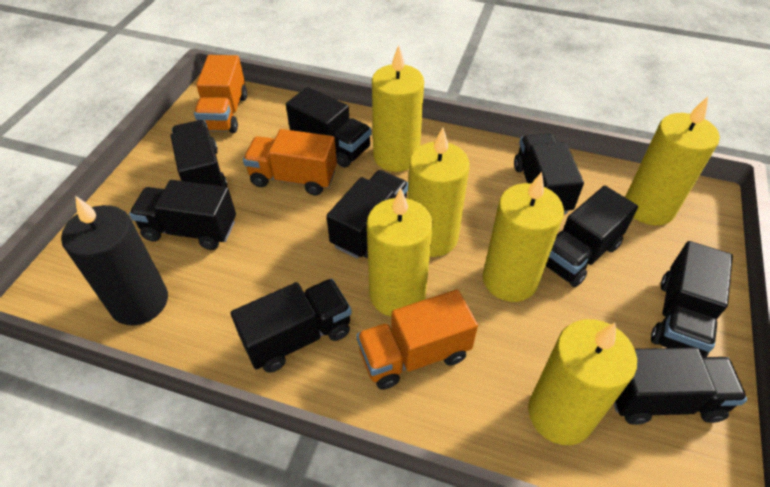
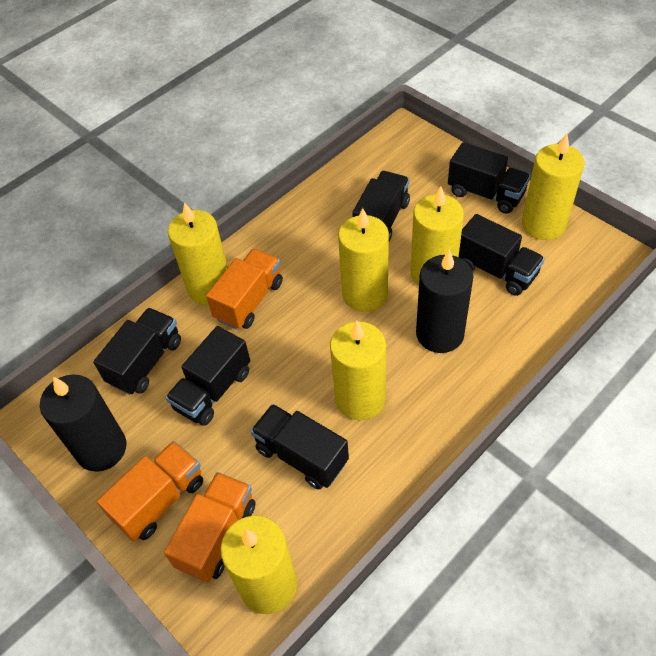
black candle: [61,196,168,325] = 1 -> [40,375,126,472] [416,249,473,353] = 2
black truck: [129,180,236,250] [171,120,228,187] [231,279,352,373] [286,87,372,168] [327,170,408,259] [514,134,584,214] [546,186,638,287] [614,347,747,425] [651,241,733,357] = 9 -> [93,308,181,395] [166,326,250,426] [251,404,349,489] [352,171,410,241] [448,142,530,214] [459,214,545,296] = 6

